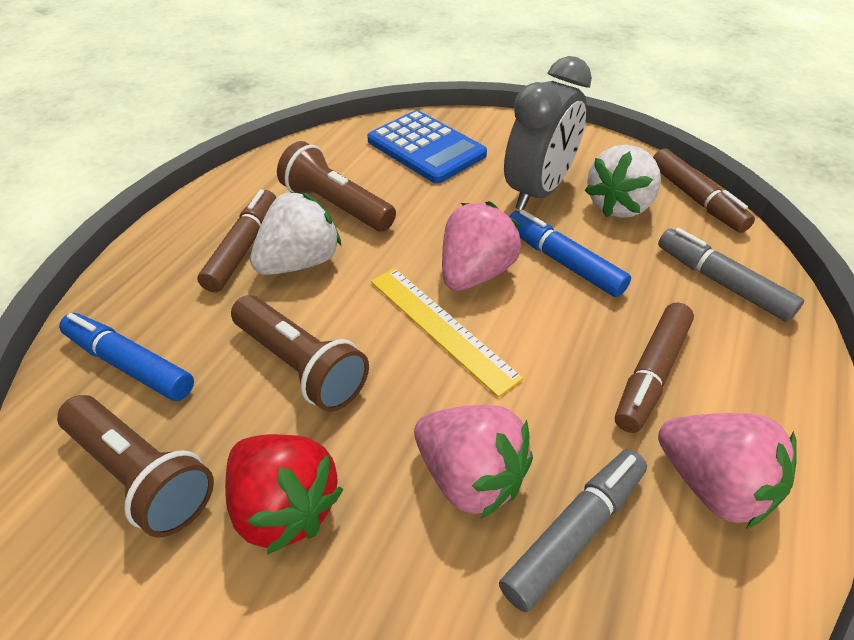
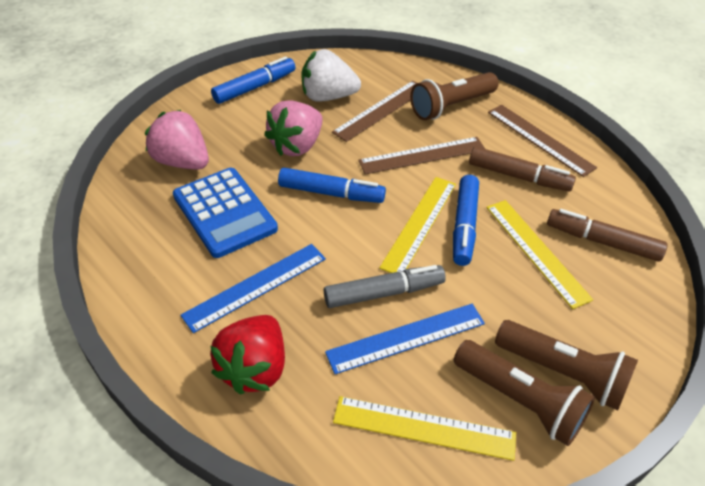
blue marker: [59,313,194,401] [509,210,631,297] = 2 -> [211,56,295,104] [278,168,386,203] [453,175,479,266] = 3
blue ruler: none = 0 -> [180,244,326,333] [325,304,485,374] = 2
brown marker: [197,189,276,292] [615,303,694,433] [653,148,755,233] = 3 -> [469,147,576,192] [547,209,668,262] = 2
brown ruler: none = 0 -> [332,81,417,142] [358,137,485,175] [488,104,597,177] = 3
grey clock: [504,56,592,210] = 1 -> none = 0
grey marker: [499,449,647,612] [658,228,804,322] = 2 -> [324,265,446,308] = 1
pink strawberry: [414,405,533,519] [442,201,521,291] [658,413,797,529] = 3 -> [145,110,209,170] [264,100,323,156] = 2
white strawberry: [250,192,341,275] [585,144,661,218] = 2 -> [301,49,361,102] = 1
yellow ruler: [371,268,524,397] = 1 -> [333,396,516,461] [379,177,456,273] [486,200,593,309] = 3

